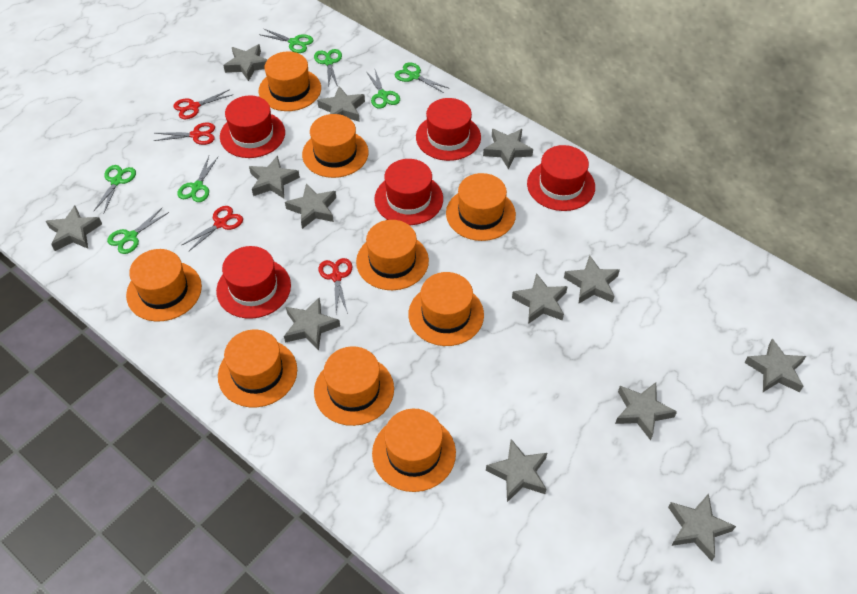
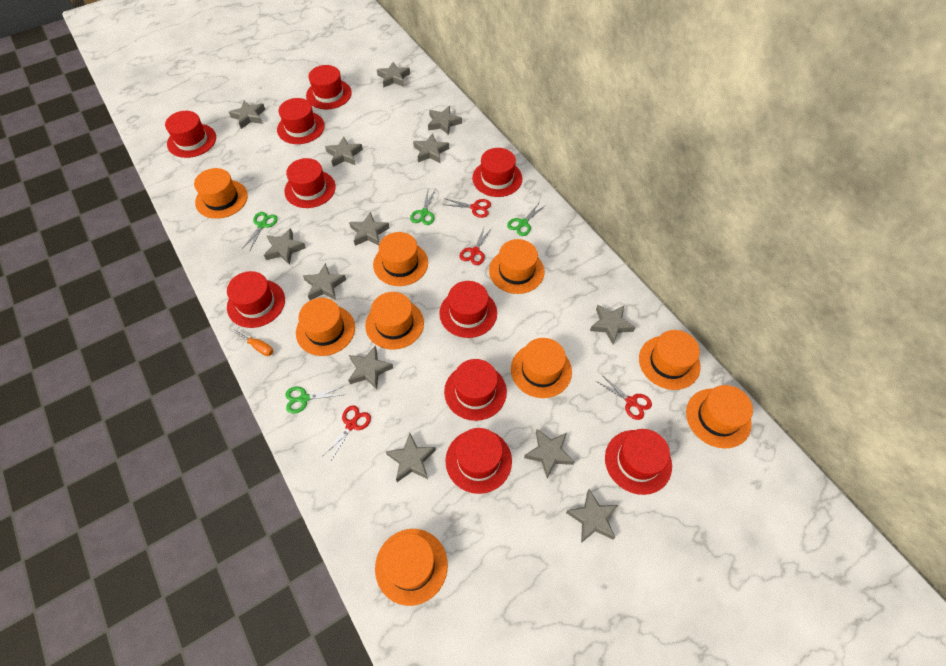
green scissors: [93,165,136,213] [107,208,169,254] [177,156,219,202] [259,29,314,53] [314,49,342,88] [366,70,400,109] [395,62,450,93] = 7 -> [242,212,278,250] [285,387,342,414] [410,190,435,225] [507,203,546,236] = 4
orange screwdriver: none = 0 -> [232,329,274,356] = 1
red hat: [216,246,291,319] [220,95,285,158] [374,159,443,225] [416,98,481,161] [527,145,595,211] = 5 -> [165,111,216,158] [227,271,285,328] [277,98,325,144] [284,158,336,208] [306,65,352,109] [439,281,497,338] [444,359,507,421] [446,428,512,494] [472,148,522,197] [605,429,672,495] = 10

